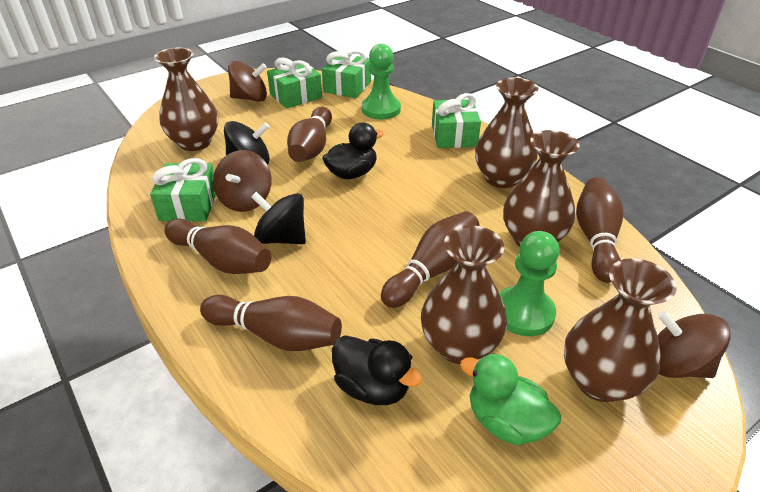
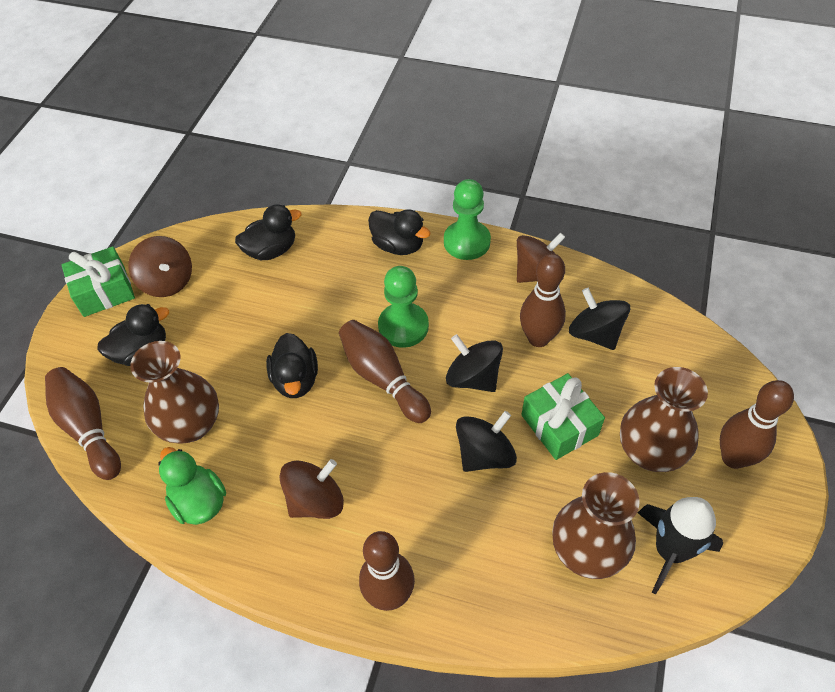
black duck: [322,123,384,179] [332,335,422,405] = 2 -> [97,304,169,366] [235,205,302,260] [266,333,318,398] [368,209,431,255] = 4
black rocket: none = 0 -> [638,497,723,594] = 1
black spinning top: [224,121,270,165] [251,192,306,244] = 2 -> [446,334,503,392] [456,411,517,472] [569,288,630,350] = 3
brown vase: [154,47,218,151] [421,225,507,364] [475,78,538,188] [503,130,580,247] [564,258,677,402] = 5 -> [130,341,219,444] [552,472,640,579] [620,367,708,472] = 3
green gift: [150,158,216,221] [267,58,322,108] [322,50,371,98] [432,93,481,148] = 4 -> [62,246,135,317] [522,373,605,460] = 2

